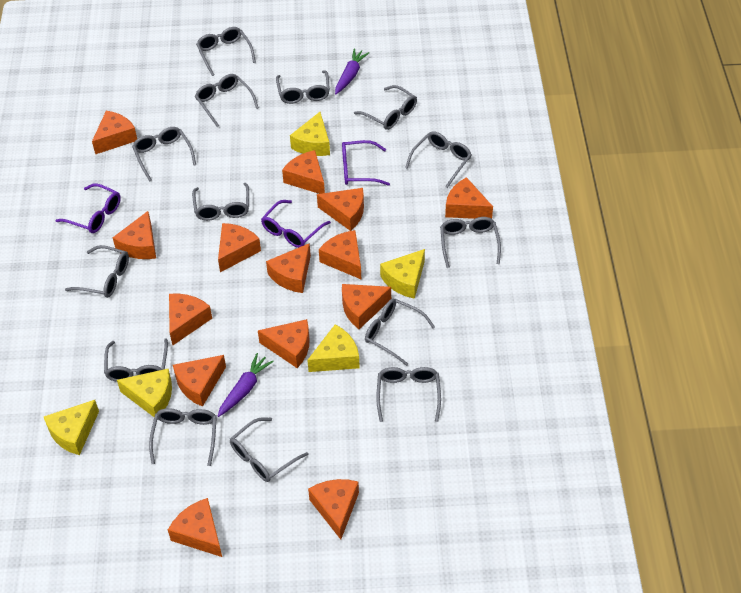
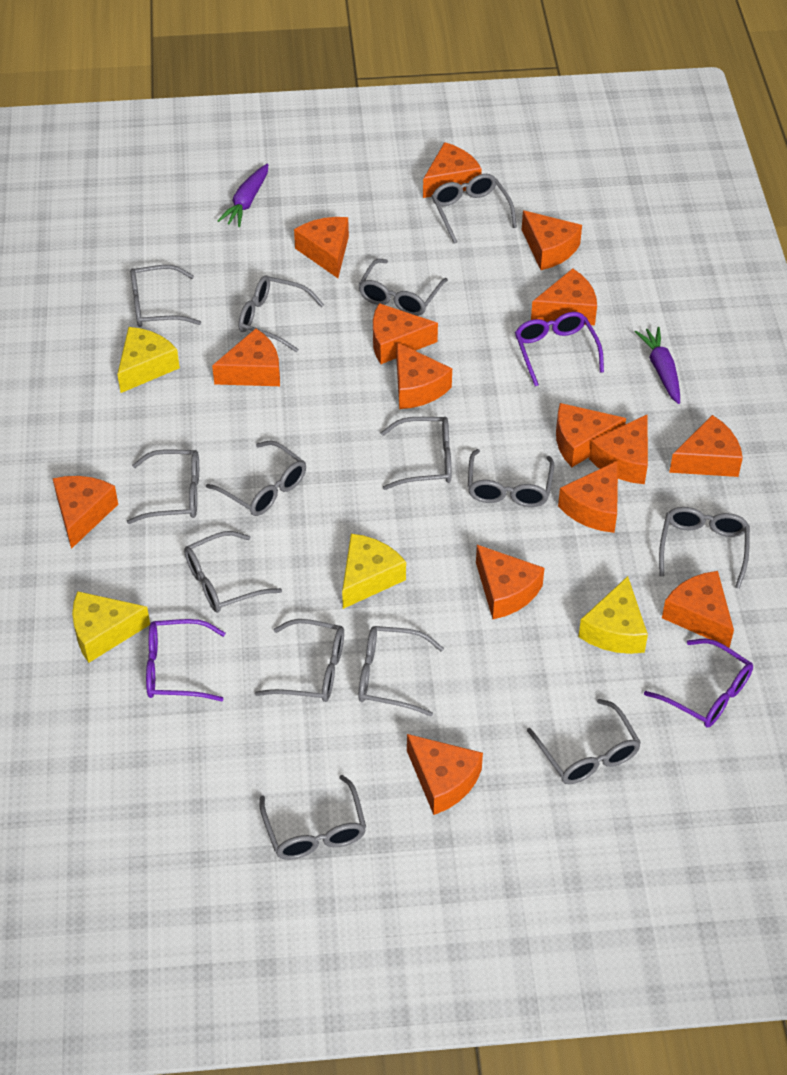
orange cheese: [92,111,137,154] [113,211,156,259] [168,498,222,557] [169,294,212,346] [173,355,226,407] [218,223,261,272] [258,319,310,368] [266,243,311,293] [282,150,325,194] [308,479,359,539] [317,188,364,231] [319,230,361,279] [342,284,391,329] [445,177,493,219] = 14 -> [53,476,118,549] [212,328,280,386] [294,217,349,278] [373,303,438,364] [397,342,452,409] [407,734,483,815] [423,142,482,198] [476,545,544,619] [522,210,582,270] [531,268,597,325] [556,403,626,467] [558,461,618,533] [589,414,648,484] [662,571,734,648] [669,415,743,477] = 15
yellow cheese: [44,400,99,455] [117,369,172,417] [290,112,330,156] [307,324,360,372] [380,249,425,299] = 5 -> [72,591,150,663] [117,327,180,393] [342,534,406,609] [578,576,648,654] = 4

